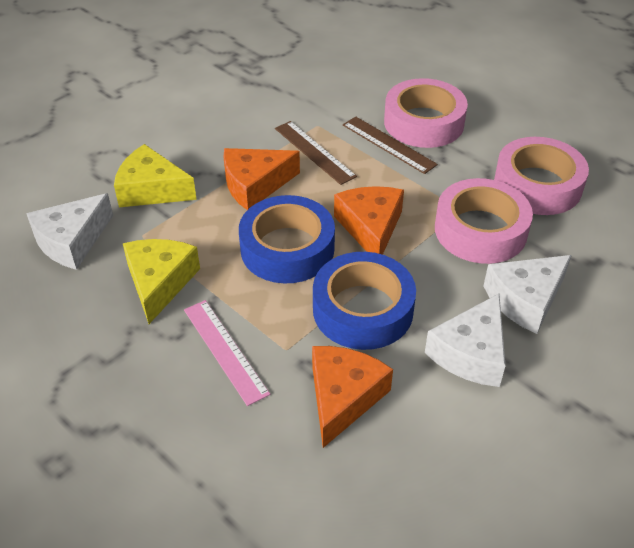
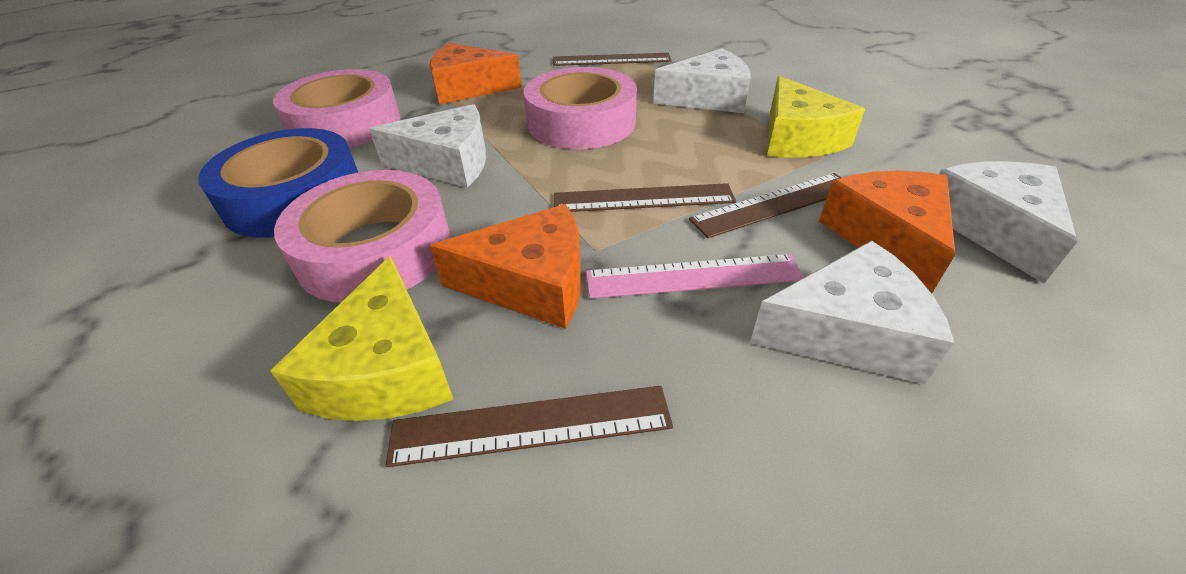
blue tape: [239,195,335,283] [313,252,416,350] = 2 -> [198,128,358,238] = 1
brown ruler: [275,121,357,185] [343,116,438,174] = 2 -> [386,386,673,467] [553,53,672,66] [554,183,736,212] [689,173,842,238] = 4
white cheese: [26,193,113,270] [425,294,506,387] [483,255,572,334] = 3 -> [369,104,486,188] [653,48,751,113] [750,241,954,384] [939,161,1078,284] = 4

